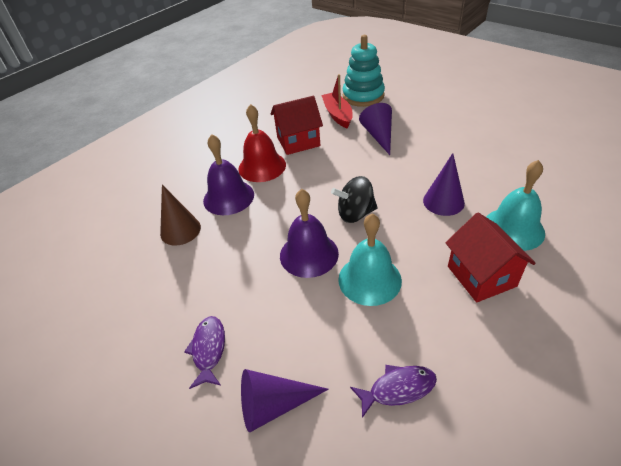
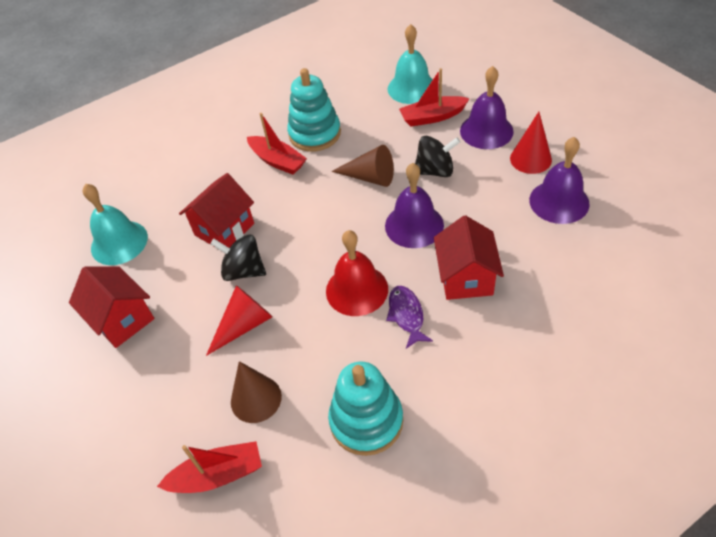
black spinning top: [331,176,378,223] = 1 -> [210,235,266,281] [415,136,460,177] = 2
brown cone: [160,185,201,246] = 1 -> [231,361,282,423] [331,145,394,187] = 2
purple bell: [203,134,254,215] [280,189,339,278] = 2 -> [385,163,444,248] [460,66,514,149] [529,137,590,224] = 3
purple cone: [241,369,329,432] [359,103,392,155] [423,153,465,216] = 3 -> none = 0
purple fish: [184,316,225,389] [350,365,437,418] = 2 -> [386,286,433,349] = 1
red boat: [321,74,353,129] = 1 -> [157,441,262,493] [247,113,307,175] [399,68,470,127] = 3
red cone: none = 0 -> [206,285,272,356] [510,112,552,174] = 2
red house: [270,96,323,155] [445,213,536,302] = 2 -> [69,267,154,348] [179,173,254,248] [434,215,504,300] = 3
turquoise stacking toy: [343,35,385,107] = 1 -> [287,68,341,152] [328,362,403,456] = 2

